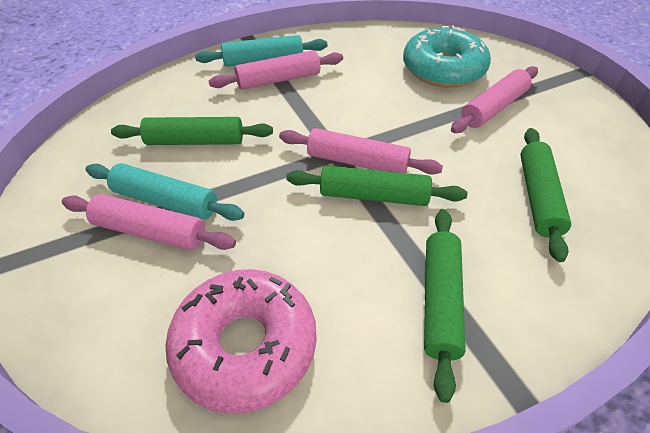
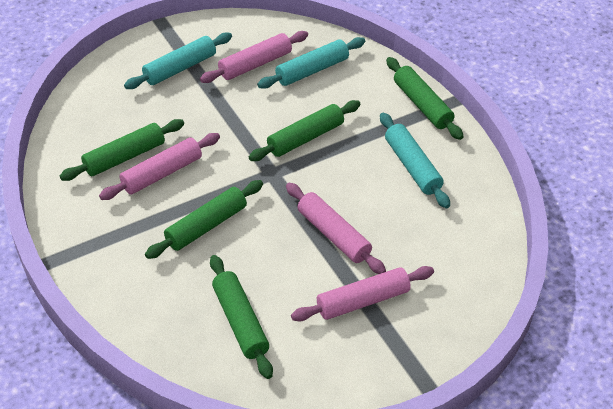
green rolling pin: [111,117,273,145] [286,165,467,206] [424,209,466,403] [520,128,571,262] = 4 -> [60,119,184,181] [145,180,263,259] [210,255,273,379] [249,100,360,161] [386,57,464,140] = 5
pink donut: [165,269,316,414] = 1 -> none = 0
turquoise donut: [403,25,491,88] = 1 -> none = 0
turquoise rolling pin: [86,163,244,221] [195,35,327,67] = 2 -> [124,32,232,89] [257,37,365,89] [380,113,450,208] = 3

